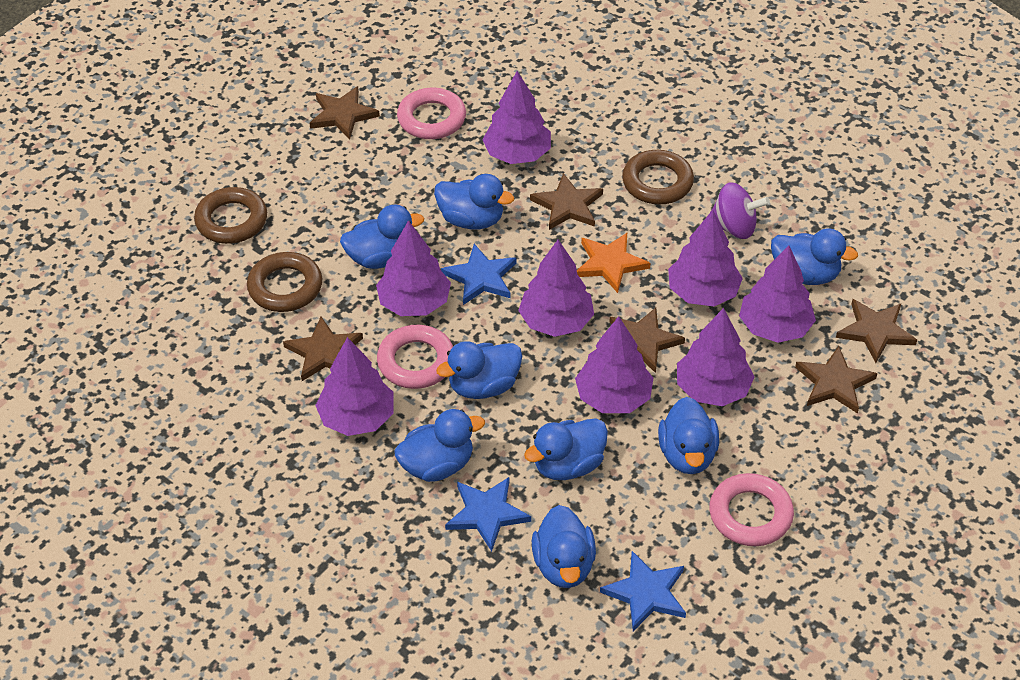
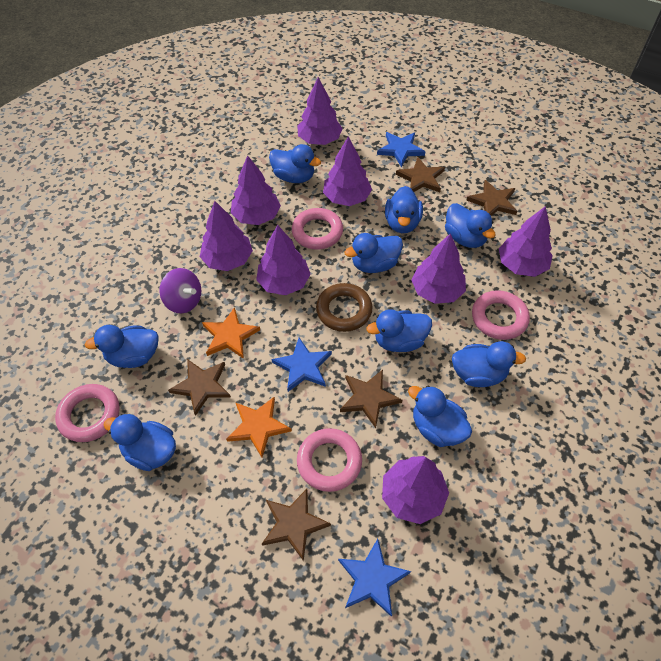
blue duck: [340,204,424,269] [394,409,485,482] [434,174,514,229] [436,341,522,399] [524,418,608,480] [532,505,596,588] [658,397,719,474] [771,228,858,285] = 8 -> [85,325,159,368] [104,414,176,471] [269,144,321,183] [345,233,403,273] [366,309,432,352] [385,186,423,233] [408,386,472,447] [445,203,496,248] [452,341,526,387] = 9
brown ring: [194,187,267,244] [247,252,322,312] [622,150,694,205] = 3 -> [316,283,372,332] = 1
brown star: [283,317,363,381] [309,86,380,139] [530,173,603,230] [610,307,685,373] [795,346,877,414] [836,299,917,363] = 6 -> [168,359,231,416] [262,489,331,561] [340,370,402,428] [396,157,445,192] [466,180,517,216] = 5
orange star: [577,233,650,293] = 1 -> [202,307,260,359] [226,397,292,458] = 2
pink ring: [377,325,453,389] [397,88,466,139] [709,473,794,546] = 3 -> [55,384,120,442] [292,208,343,250] [297,428,362,492] [472,290,530,340] = 4

